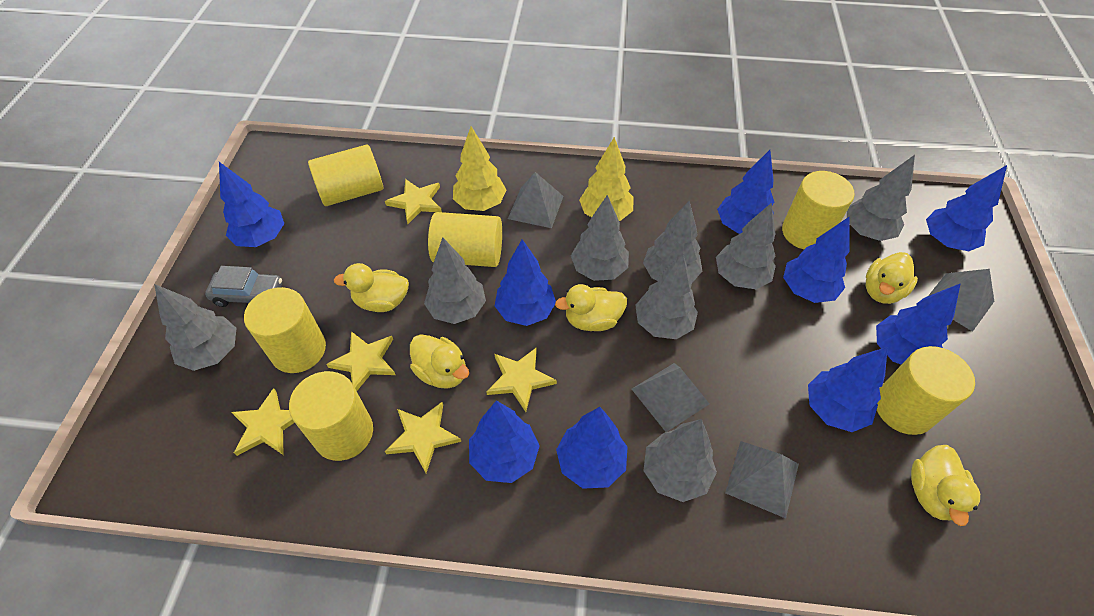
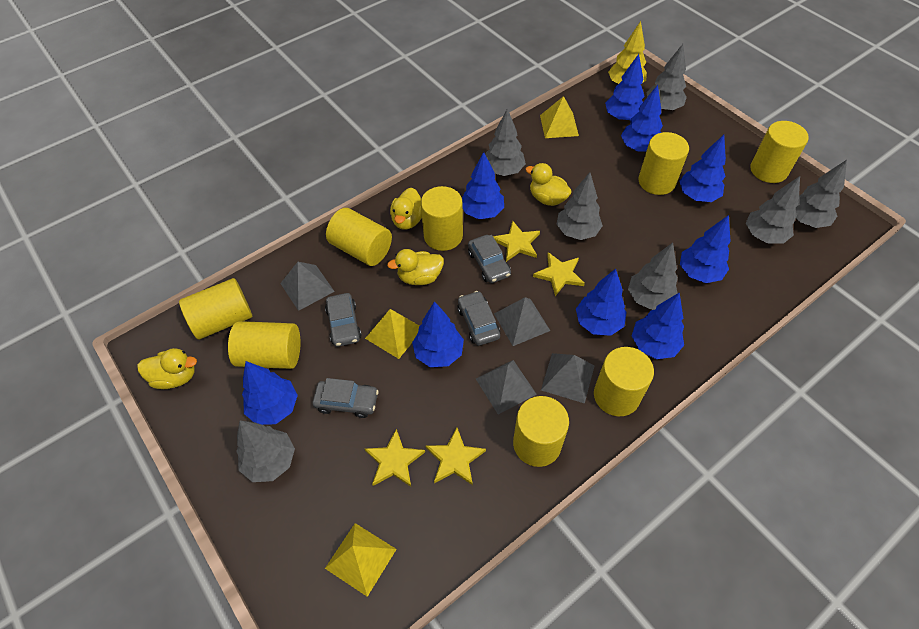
grey car: [205,266,282,307] = 1 -> [312,378,379,418] [325,293,362,347] [457,291,500,346] [468,235,511,283] = 4
grey tree: [154,284,237,371] [424,237,486,324] [571,195,629,281] [635,253,698,339] [643,200,702,283] [643,419,717,502] [716,203,776,289] [847,155,915,241] = 8 -> [236,420,295,482] [485,108,526,176] [556,172,603,240] [628,243,678,310] [646,44,687,111] [746,176,800,244] [795,160,847,228] = 7
yellow cylinder: [244,287,326,373] [289,371,373,461] [308,145,383,206] [428,212,502,267] [782,171,855,249] [877,346,975,435] = 6 -> [179,278,252,340] [228,321,301,369] [326,208,392,266] [421,186,463,251] [513,396,569,467] [594,347,654,416] [638,132,689,195] [750,121,809,183] = 8
yellow duck: [334,263,409,312] [410,334,469,389] [555,284,627,331] [866,252,918,304] [911,445,980,526] = 5 -> [137,348,197,389] [387,249,444,285] [390,188,422,230] [525,163,572,206] = 4
yellow pyramid: none = 0 -> [325,523,397,597] [365,309,419,359] [540,96,579,138] = 3
yellow star: [231,388,295,456] [326,331,395,391] [385,179,442,224] [385,402,461,473] [486,347,557,412] = 5 -> [365,429,425,487] [426,428,486,485] [493,221,540,262] [533,252,585,296] = 4
yellow tree: [453,126,506,211] [579,137,634,221] = 2 -> [608,21,647,84] = 1

